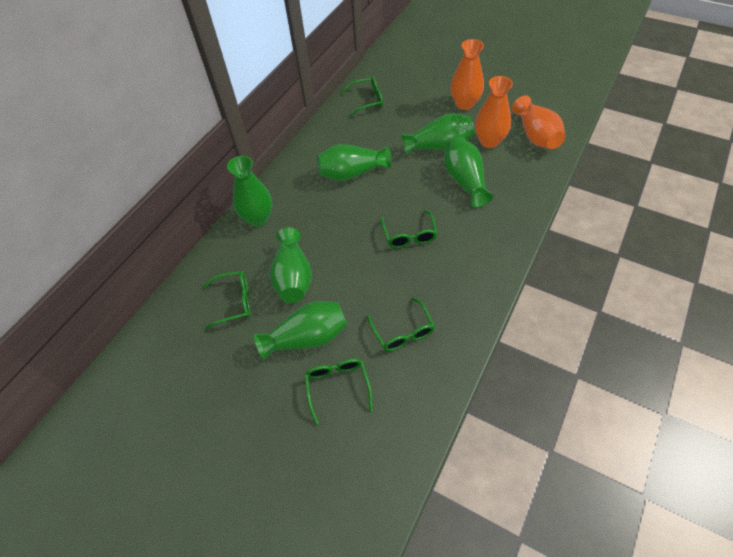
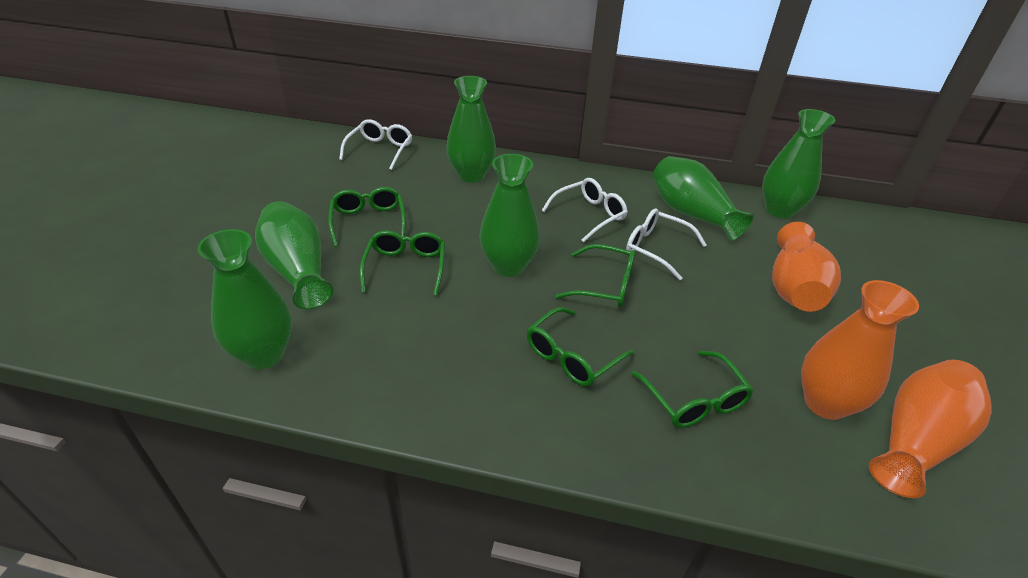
white glasses: none = 0 -> [339,119,412,170] [542,178,628,242] [626,208,707,281] = 3

